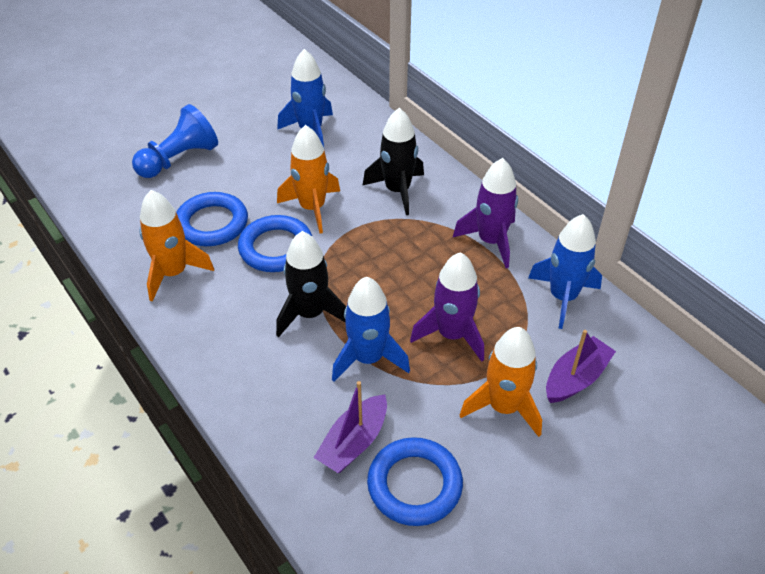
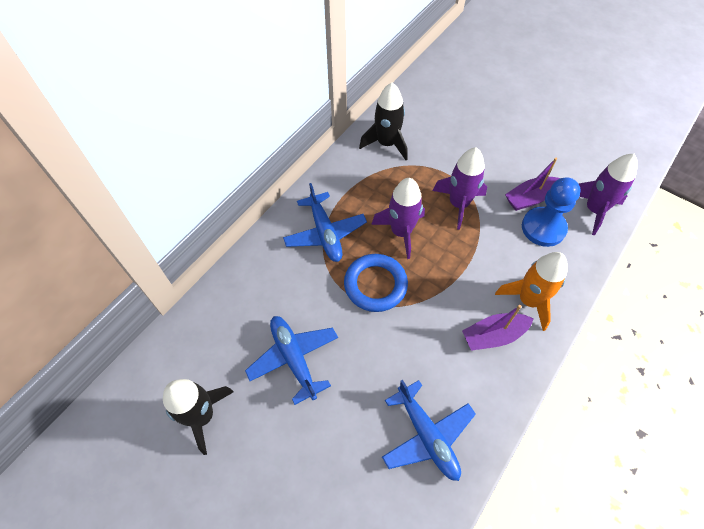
blue plane: none = 0 -> [245,316,338,405] [283,183,367,262] [382,380,476,481] = 3
blue ring: [176,192,248,246] [238,215,312,272] [367,437,463,526] = 3 -> [344,254,408,312] = 1
blue rocket: [277,49,333,147] [332,277,410,382] [528,214,602,329] = 3 -> none = 0
orange rocket: [139,190,214,302] [277,125,340,234] [460,327,542,437] = 3 -> [495,252,568,331] = 1
purple rocket: [410,252,484,362] [453,158,518,268] = 2 -> [371,178,425,259] [433,147,487,230] [579,154,638,235] = 3

